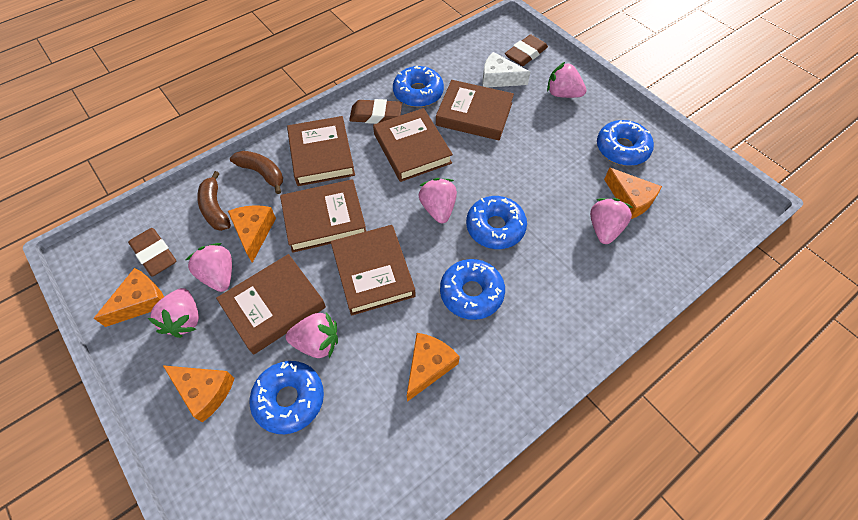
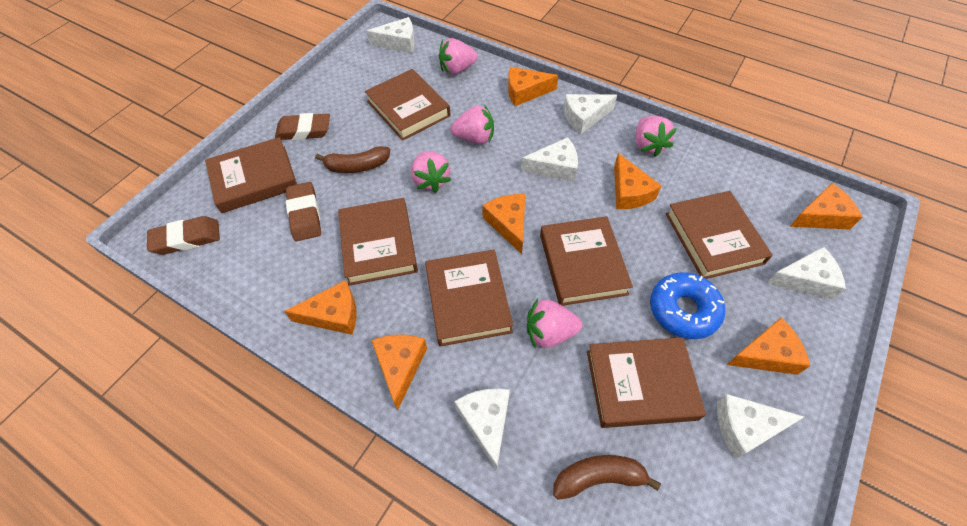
blue donut: [250,361,324,434] [393,66,444,107] [440,259,505,320] [466,196,527,249] [597,120,654,166] = 5 -> [650,272,725,339] = 1
brown book: [216,254,326,355] [280,179,366,253] [287,116,355,186] [331,225,416,316] [373,108,453,182] [436,80,514,140] = 6 -> [205,137,297,213] [338,198,418,286] [365,69,451,141] [425,249,513,347] [540,216,633,306] [587,337,706,428] [666,191,773,279] = 7
orange cheese: [94,268,164,327] [163,365,235,423] [228,205,276,263] [407,333,460,402] [604,168,662,219] = 5 -> [284,280,356,335] [371,335,427,410] [482,194,525,254] [508,67,558,106] [614,153,661,209] [727,318,810,375] [790,183,862,230] = 7
pink strawberry: [148,288,199,338] [186,243,232,292] [286,312,338,358] [418,178,457,223] [547,62,586,98] [590,198,633,244] = 6 -> [411,151,451,193] [439,38,478,75] [450,104,494,144] [527,299,582,348] [636,116,677,157] = 5
white cheese: [482,52,530,87] = 1 -> [367,17,415,53] [454,388,510,471] [521,137,578,182] [564,94,617,134] [717,394,804,459] [766,247,846,300] = 6

